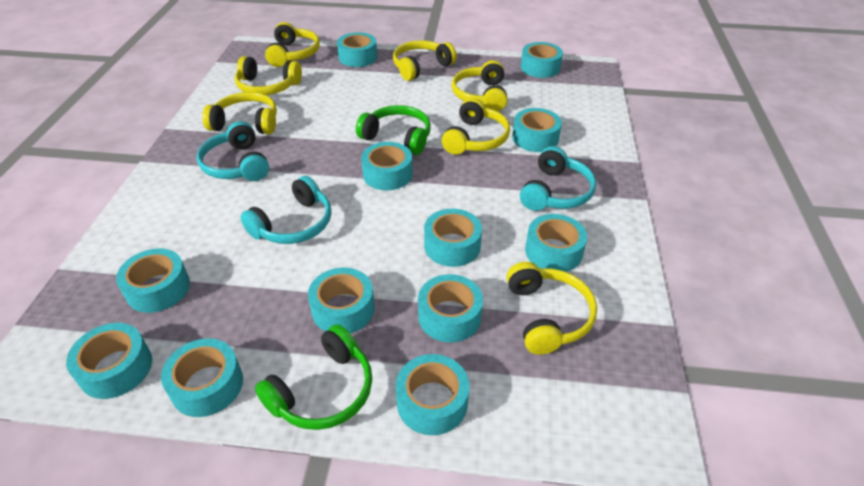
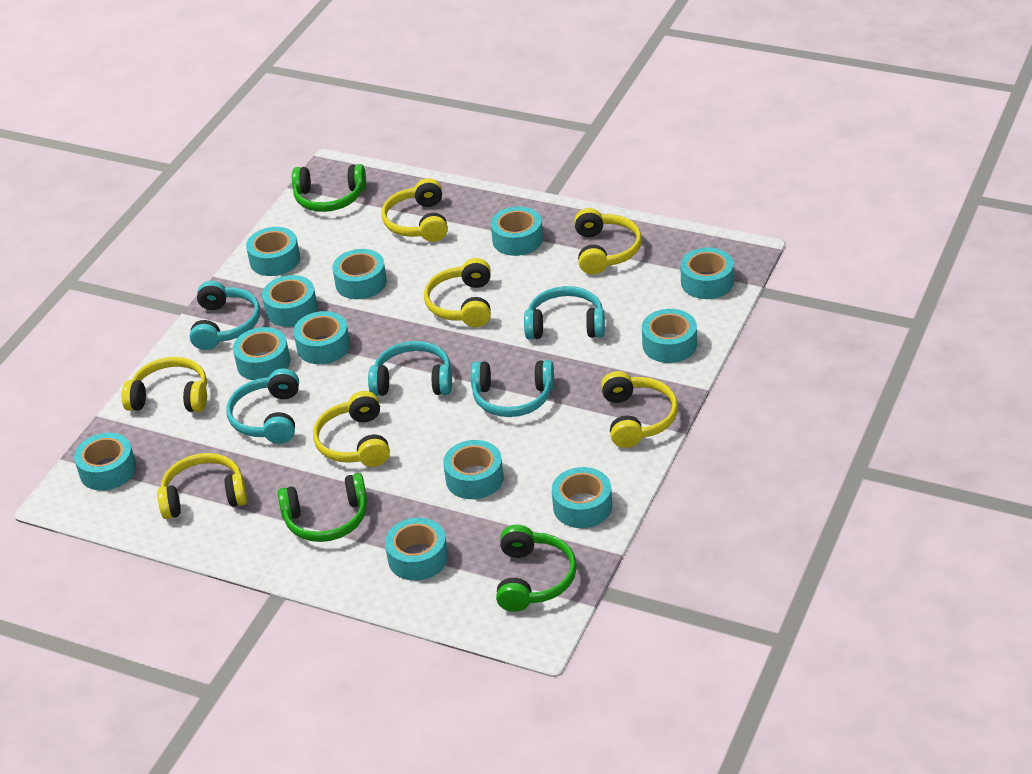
green headphones: [255,324,372,430] [356,105,431,155] = 2 -> [278,473,367,542] [292,164,366,212] [496,525,577,612] = 3
turquoise headphones: [197,121,269,181] [241,176,331,244] [520,146,596,211] = 3 -> [190,281,260,350] [226,368,299,444] [368,341,452,396] [471,360,554,417] [524,286,605,339] = 5

